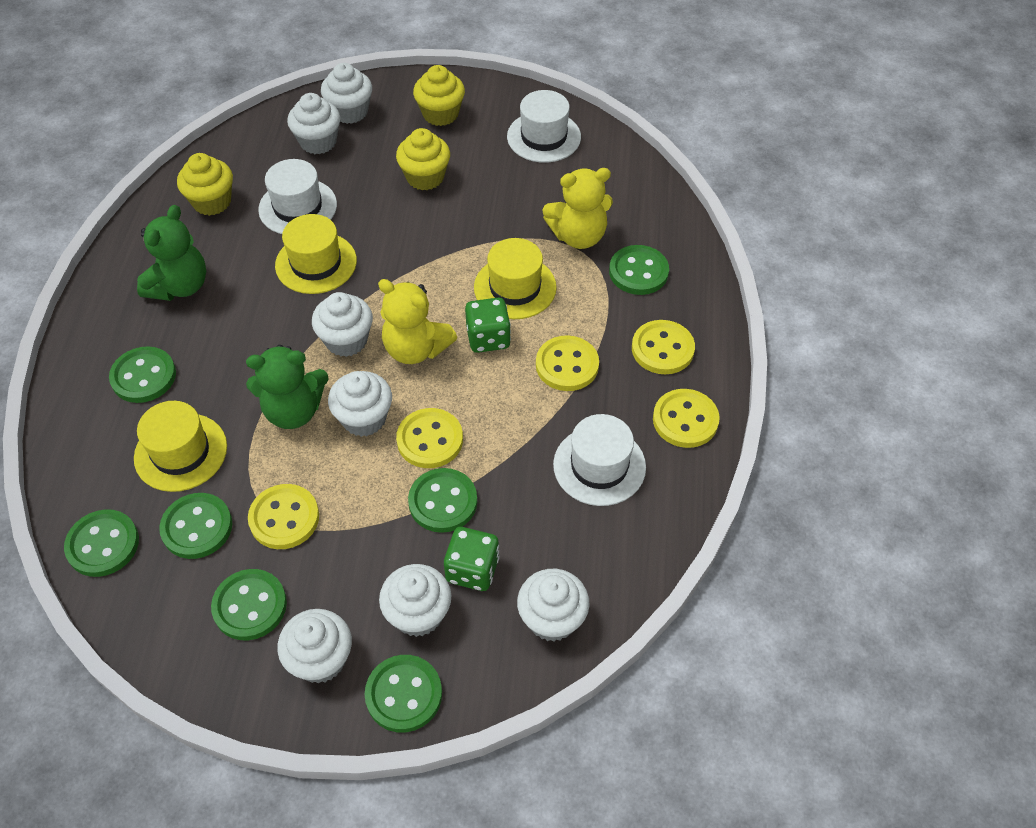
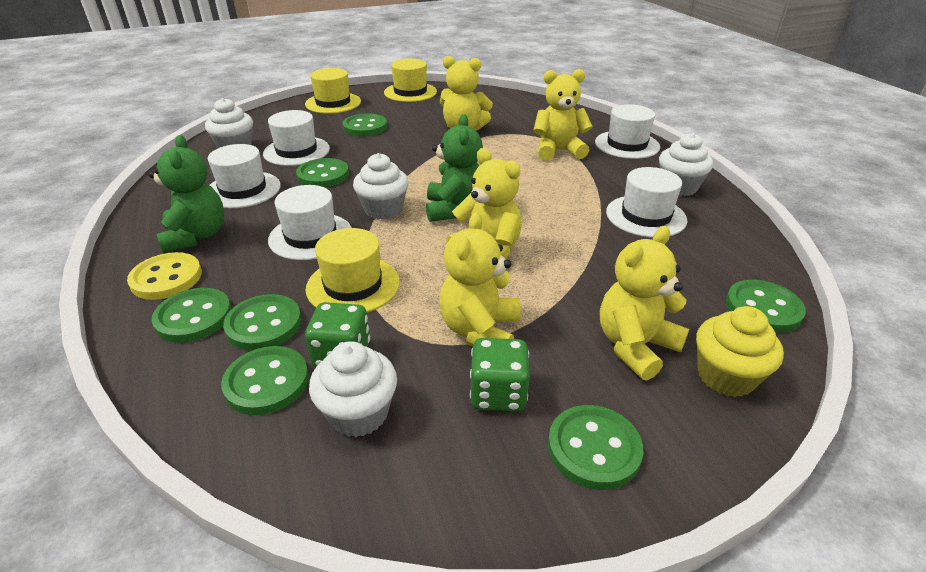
white cupcake: [277,609,352,684] [287,93,340,154] [312,292,373,357] [321,63,372,124] [328,371,392,437] [379,564,451,637] [517,569,590,642] = 7 -> [205,98,253,148] [309,341,397,437] [353,153,409,220] [659,133,713,196] = 4
white hat: [258,159,337,234] [507,90,581,163] [553,414,646,506] = 3 -> [208,144,281,208] [263,110,330,166] [268,185,352,260] [595,104,660,159] [606,167,687,238] = 5
yellow button: [248,484,319,549] [396,408,463,468] [536,335,599,391] [632,320,695,375] [653,389,720,448] = 5 -> [127,252,202,300] = 1
yellow cupcake: [177,153,233,216] [396,128,450,190] [413,65,465,126] = 3 -> [696,306,784,397] = 1
yellow teddy bear: [378,279,457,364] [543,168,613,249] = 2 -> [439,212,521,347] [440,56,493,131] [446,148,522,259] [533,69,593,161] [600,226,689,381] = 5

